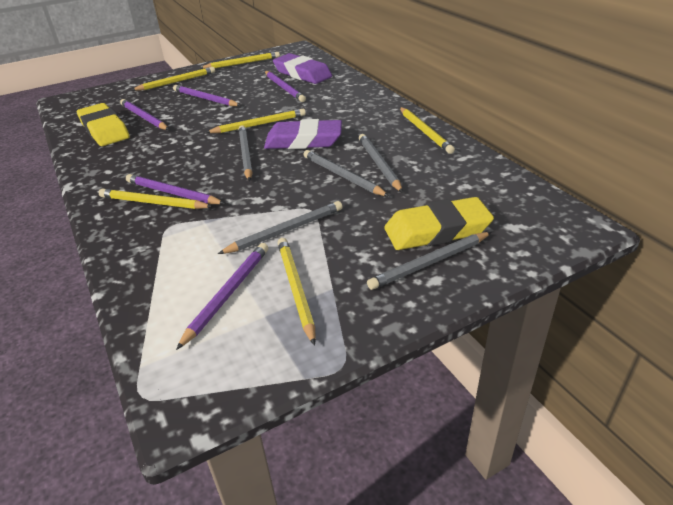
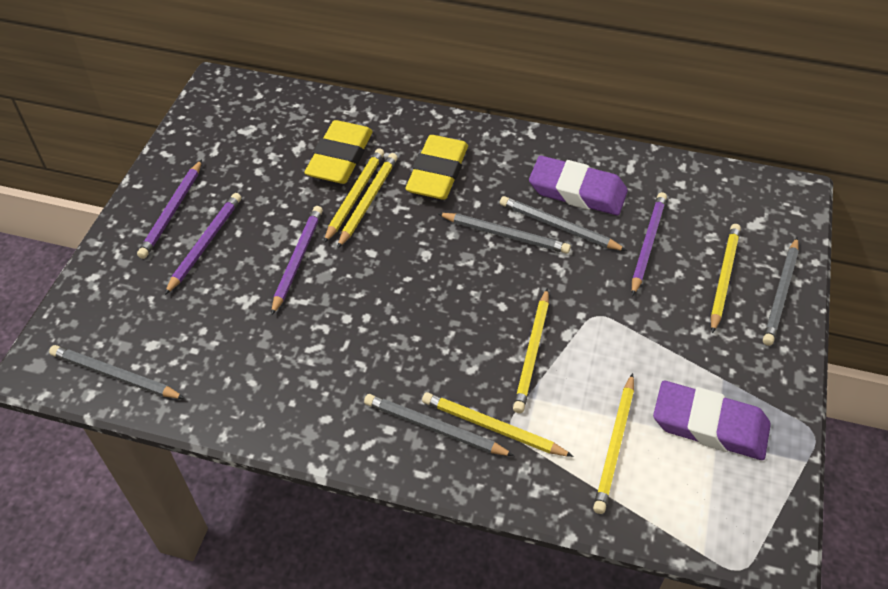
purple pencil: [120,99,169,130] [126,174,225,204] [173,85,241,106] [176,243,268,350] [265,71,306,102] = 5 -> [137,160,202,259] [165,193,241,295] [271,206,323,316] [632,192,667,296] = 4

